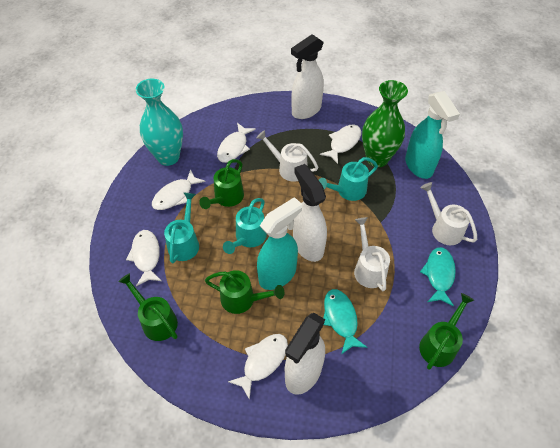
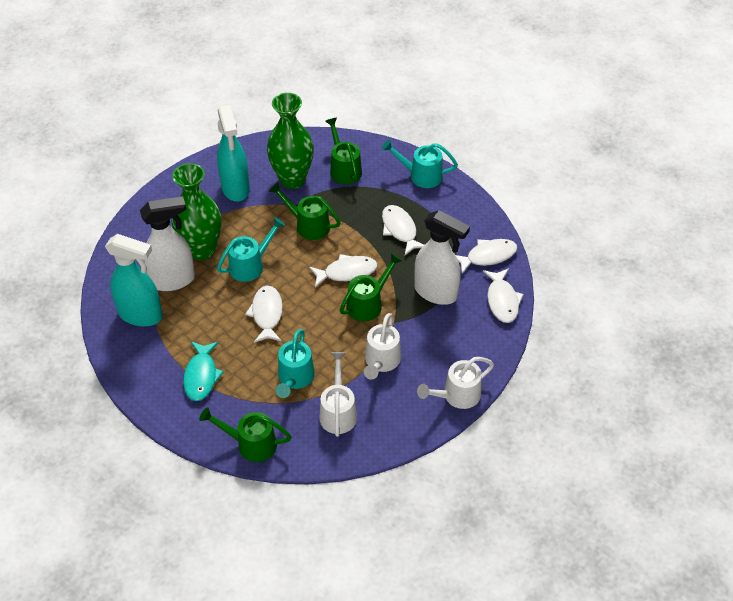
green vase: [362,80,408,167] = 1 -> [171,163,221,260] [267,93,314,189] = 2
turquoise fish: [323,289,367,355] [420,247,456,306] = 2 -> [183,341,224,401] = 1
turquoise vase: [136,79,183,166] = 1 -> none = 0
white spray bottle: [285,313,325,395] [291,34,324,119] [293,164,327,262] = 3 -> [140,196,195,291] [415,210,470,305] = 2

